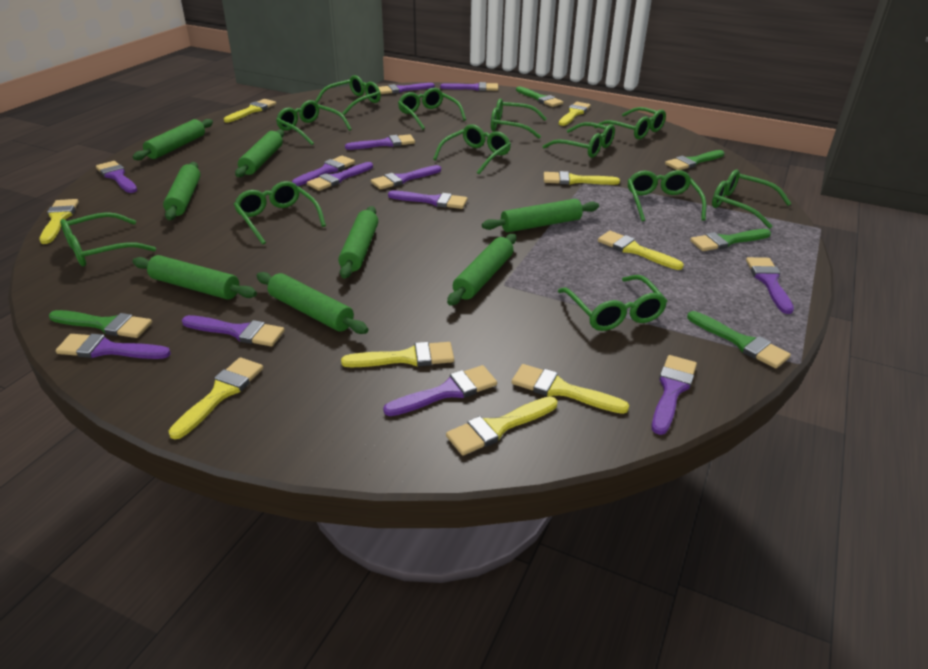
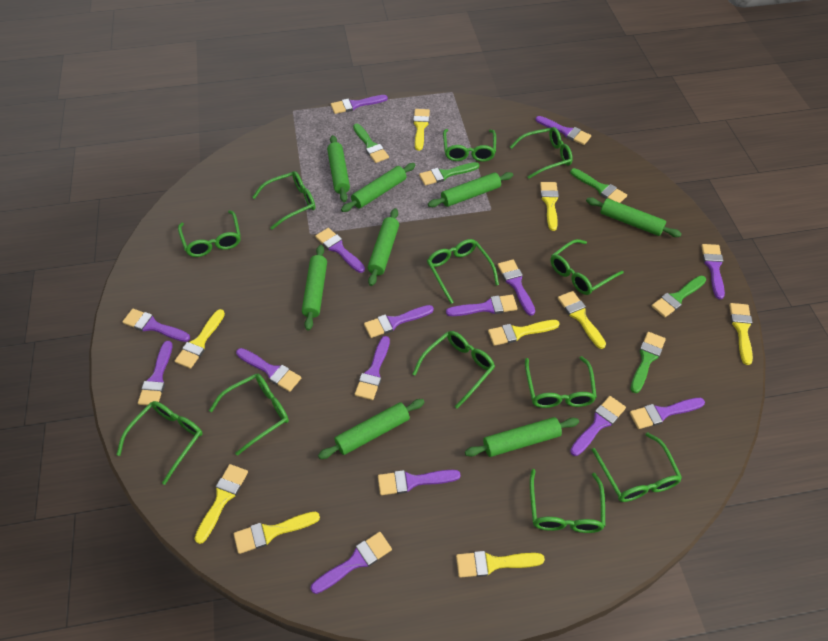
purple brush: [56,334,171,359] [96,161,137,193] [182,315,285,347] [292,156,355,186] [307,162,373,191] [345,134,415,150] [371,165,441,190] [378,83,435,94] [383,365,497,416] [388,191,468,209] [440,82,498,91] [652,355,697,435] [746,257,794,314] = 13 -> [122,309,190,342] [138,341,172,405] [236,348,301,392] [311,532,392,594] [315,228,365,273] [331,95,388,114] [355,336,390,400] [364,305,434,338] [378,470,461,495] [446,295,517,316] [498,260,535,316] [535,116,591,145] [570,396,626,456] [630,398,705,429] [701,244,725,299] = 15

